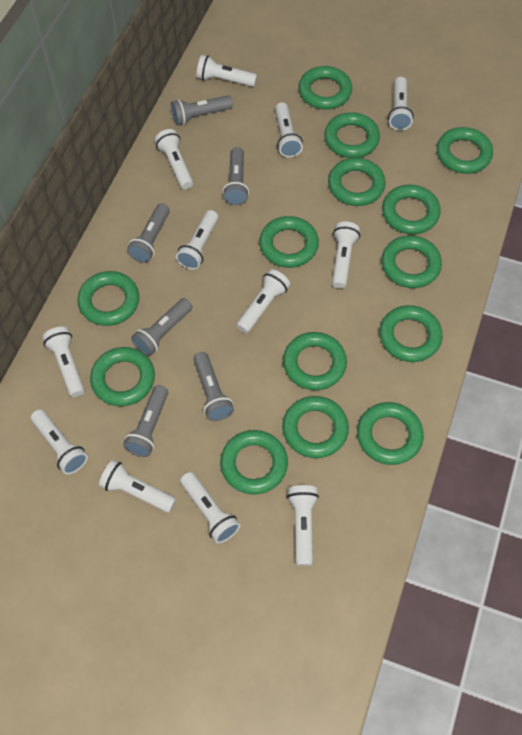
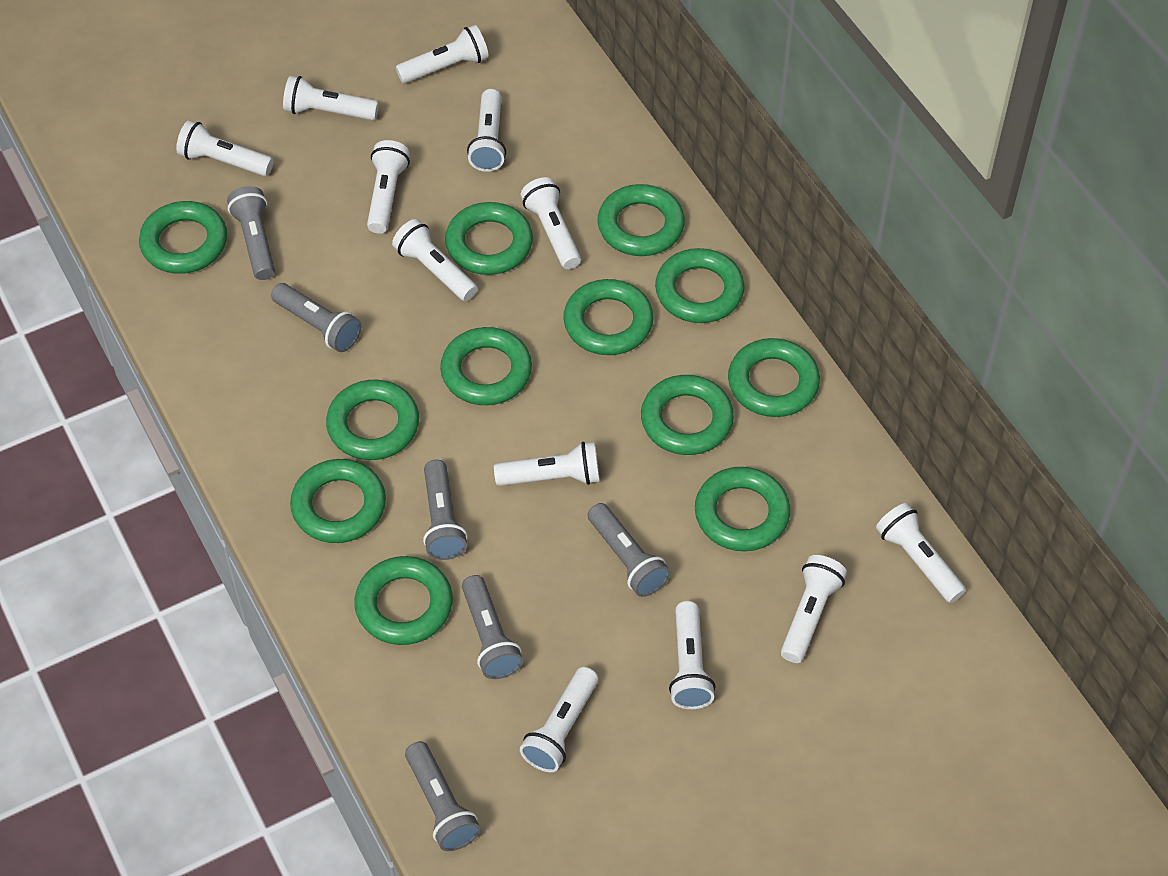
green ring: [77,271,139,326] [90,347,155,406] [220,430,288,494] [259,216,319,268] [282,396,349,458] [283,332,347,390] [299,66,352,110] [324,112,380,158] [328,158,386,206] [357,402,424,465] [379,305,442,362] [381,235,442,288] [382,185,441,234] [437,127,493,174] = 14 -> [139,201,227,274] [290,459,386,543] [326,379,419,460] [354,556,453,645] [440,327,532,405] [445,202,533,275] [563,279,654,355] [597,184,685,256] [641,375,734,455] [655,248,745,323] [695,467,790,551] [728,338,820,417] = 12

